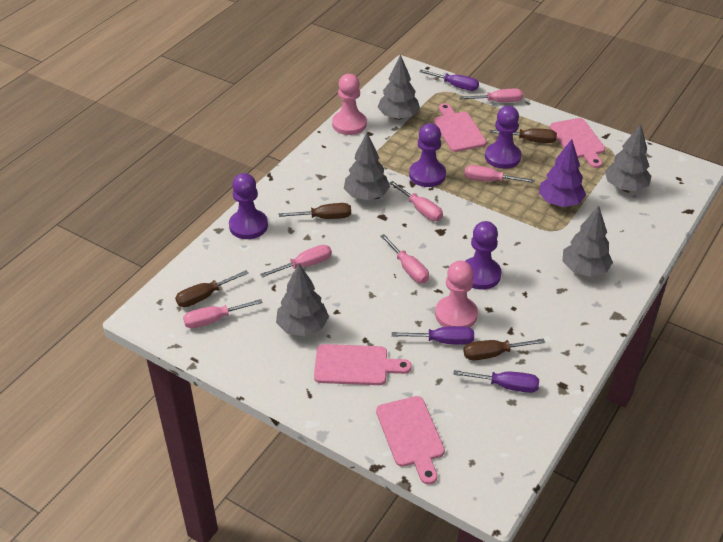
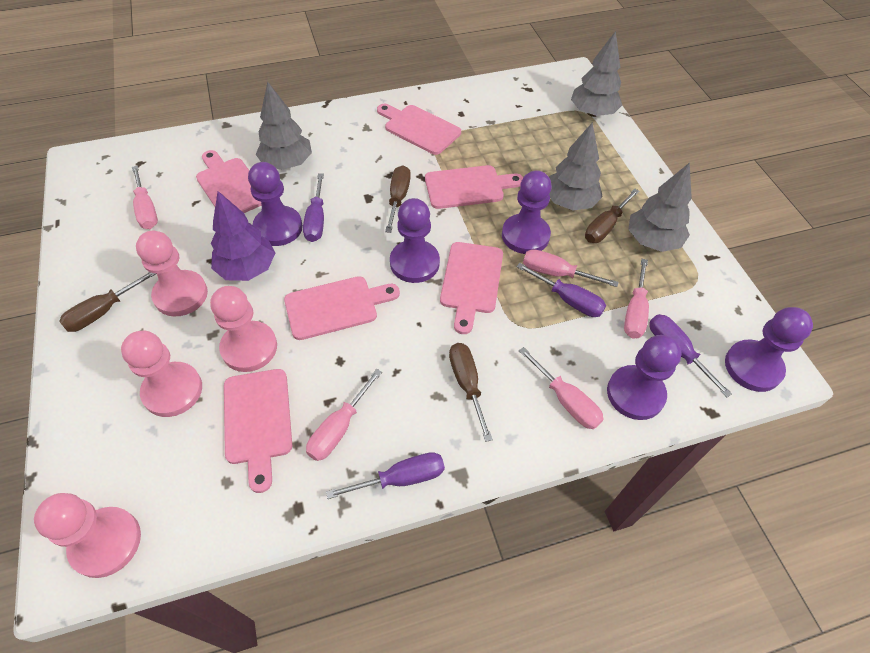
grey tree: [276,264,329,336] [344,133,390,200] [378,54,420,120] [562,206,613,277] [605,124,651,191] = 5 -> [256,81,312,170] [549,122,603,211] [571,31,622,117] [628,162,692,252] = 4
pink cutting board: [314,344,412,385] [376,396,445,484] [434,103,487,152] [550,118,606,168] = 4 -> [196,150,262,213] [224,369,292,493] [284,276,400,340] [377,104,461,155] [425,165,523,209] [440,242,503,334] = 6
pink pawn: [332,74,367,135] [435,261,478,328] = 2 -> [34,493,141,578] [121,331,202,417] [136,231,208,316] [210,286,277,372] = 4
pink screwdriver: [183,299,263,328] [260,245,332,278] [380,234,429,283] [389,181,443,221] [459,89,523,102] [464,165,535,183] = 6 -> [132,166,158,229] [306,369,382,461] [519,347,604,429] [523,249,619,287] [624,259,649,339] = 5
purple pawn: [229,173,268,239] [409,123,446,187] [465,221,502,290] [485,106,522,169] = 4 -> [248,162,303,246] [390,198,440,283] [502,171,552,254] [607,335,681,420] [725,307,813,392] = 5
purple screwdriver: [392,326,474,345] [419,70,479,91] [453,370,539,393] = 3 -> [303,173,324,242] [326,452,445,499] [516,263,606,317] [649,314,732,397] = 4

